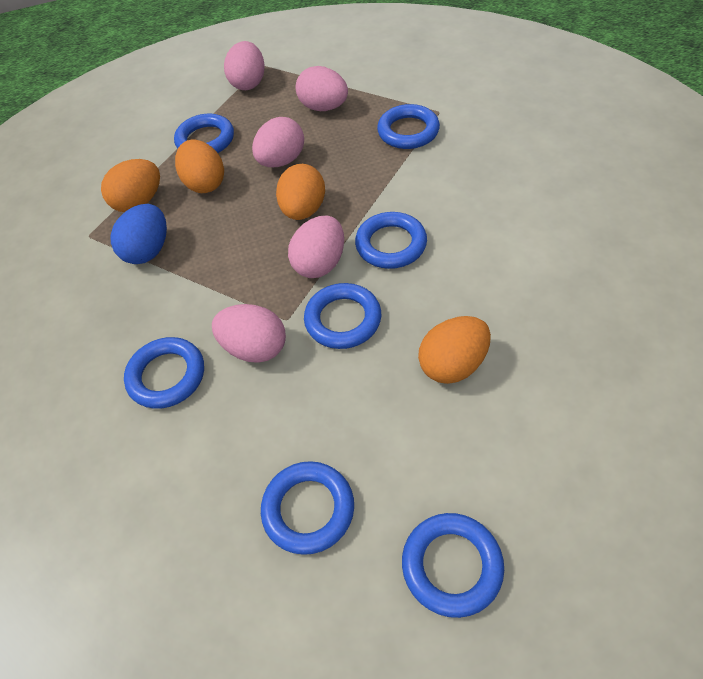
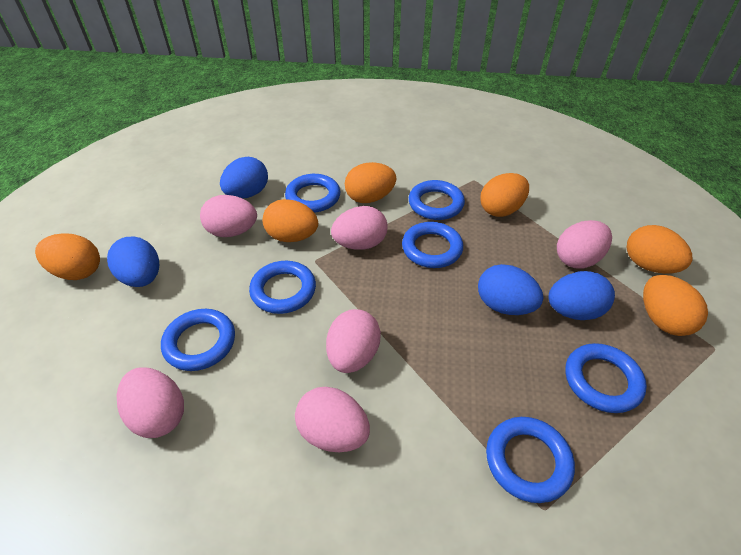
blue egg: [111,204,167,264] = 1 -> [107,237,159,287] [220,157,268,198] [478,264,544,315] [548,271,615,320] = 4
orange egg: [101,159,160,212] [175,139,224,193] [276,164,325,220] [418,316,491,384] = 4 -> [35,233,100,280] [263,199,318,242] [345,162,396,203] [480,173,529,217] [627,225,693,274] [643,275,708,336] = 6
pink egg: [212,304,286,363] [224,41,265,90] [252,117,304,167] [288,216,344,278] [295,66,348,111] = 5 -> [117,367,184,438] [200,195,257,237] [295,387,370,452] [326,309,381,373] [331,206,388,250] [557,220,612,268] = 6

